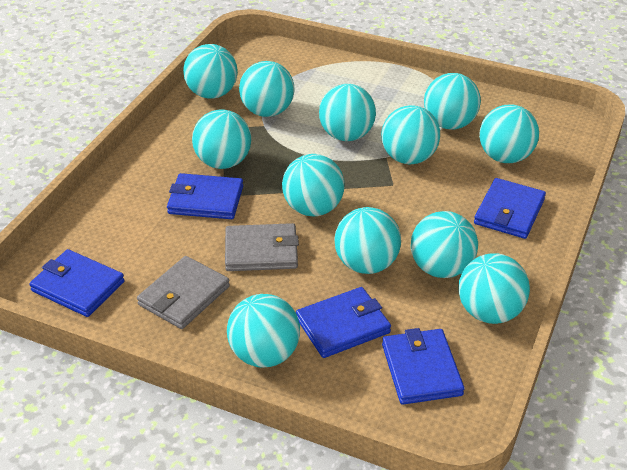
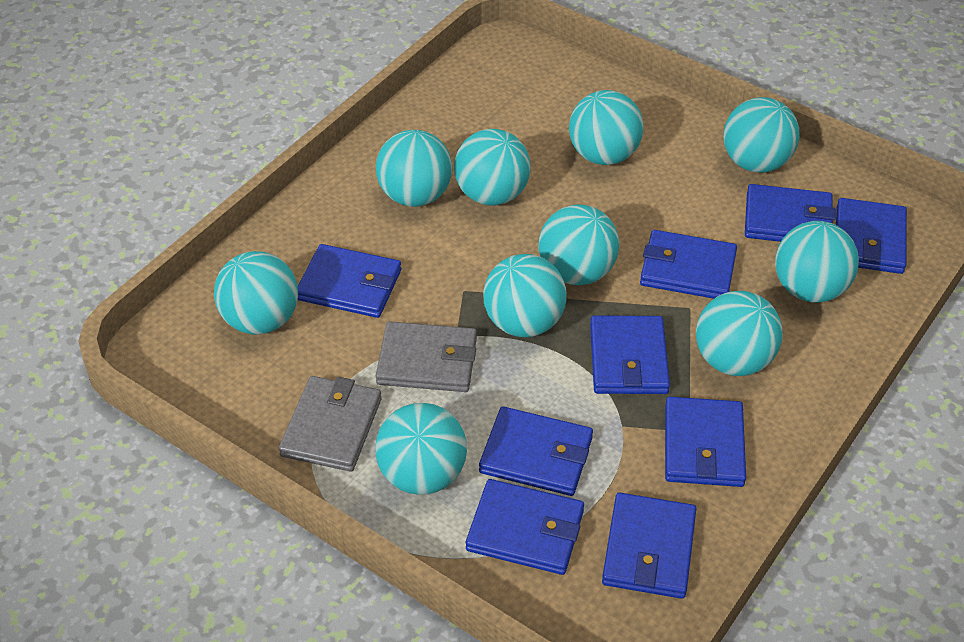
blue wallet: [29,249,125,317] [167,173,243,219] [296,287,391,358] [382,328,465,405] [474,178,546,239] = 5 -> [298,244,401,318] [466,479,584,575] [479,406,593,496] [590,315,670,394] [602,493,696,599] [640,230,737,299] [665,397,746,487] [745,184,836,242] [836,198,907,274] = 9
turquoise ball: [183,44,238,99] [192,109,251,169] [227,294,300,368] [239,61,294,117] [282,154,345,216] [319,84,376,141] [334,207,401,274] [381,105,440,164] [411,211,478,278] [424,73,481,130] [458,253,530,324] [479,104,539,163] = 12 -> [214,251,298,334] [375,403,467,495] [376,130,452,207] [454,129,531,206] [483,254,567,337] [539,204,619,285] [569,90,644,165] [696,291,783,376] [723,97,799,173] [775,221,859,303] = 10

